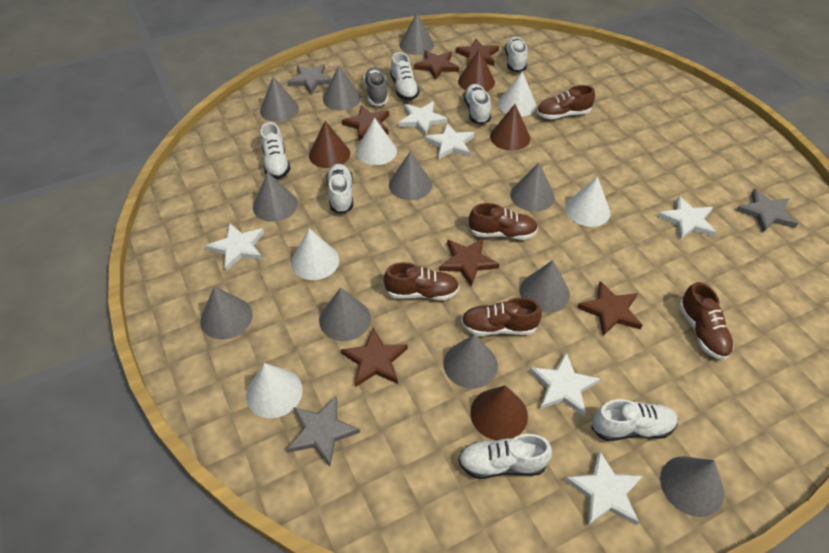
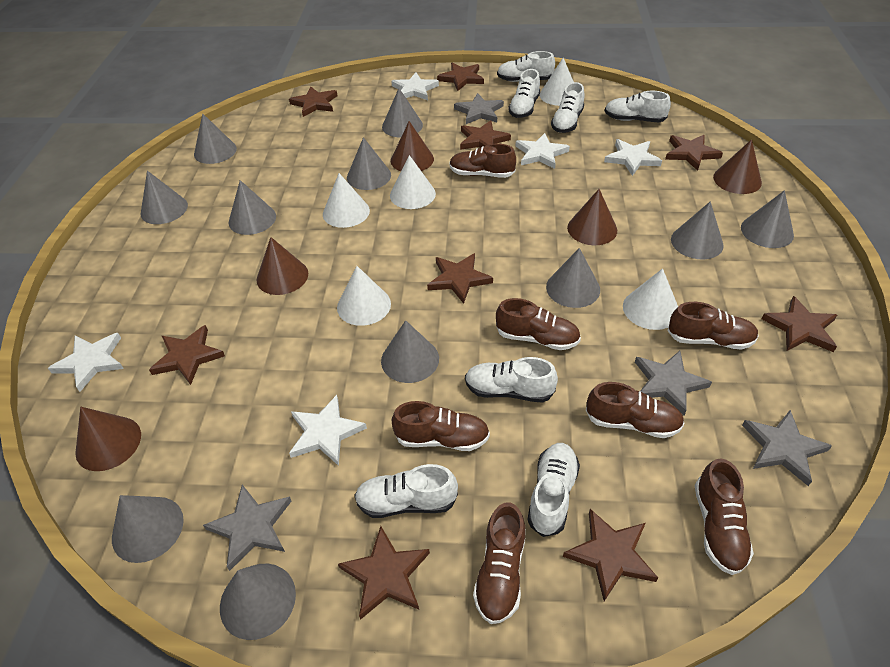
brown cone: [309,121,350,168] [458,49,495,92] [470,385,528,441] [490,104,530,151] = 4 -> [75,407,141,471] [257,237,308,295] [391,121,434,171] [567,189,617,245] [713,139,762,194] = 5
brown shoe: [384,262,459,300] [461,297,542,336] [468,203,538,240] [536,85,595,119] [679,282,734,360] = 5 -> [392,401,490,451] [449,144,516,178] [473,502,526,624] [496,298,581,350] [586,382,685,438] [667,302,759,350] [695,458,754,575] = 7
brown star: [341,328,408,387] [342,105,389,140] [414,50,459,80] [439,238,499,286] [455,39,499,66] [577,281,642,336] = 6 -> [149,325,225,385] [289,86,338,117] [338,526,430,620] [427,253,493,304] [437,63,484,91] [460,120,511,150] [563,509,658,601] [665,135,723,171] [762,296,837,352] = 9
grey shoe: [363,67,388,106] = 1 -> none = 0
grey star: [287,64,332,94] [287,396,360,466] [736,189,798,232] = 3 -> [203,485,291,571] [454,93,504,124] [635,351,712,415] [742,410,832,486] = 4
white star: [206,223,264,271] [399,102,448,136] [425,123,475,160] [529,353,600,416] [565,450,643,525] [657,196,717,240] = 6 -> [48,333,124,392] [289,395,367,466] [391,72,439,100] [515,133,570,169] [604,139,662,176] = 5

